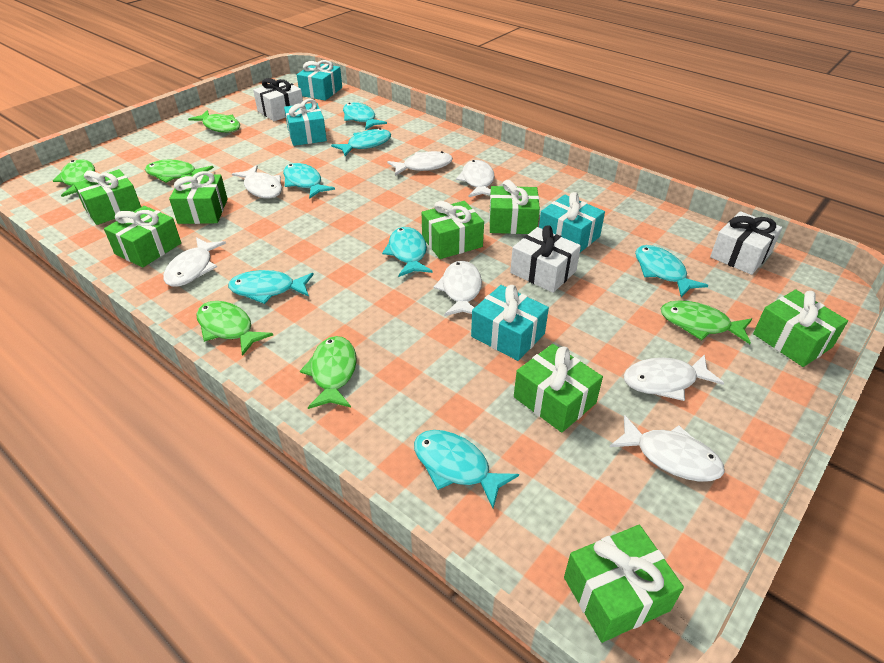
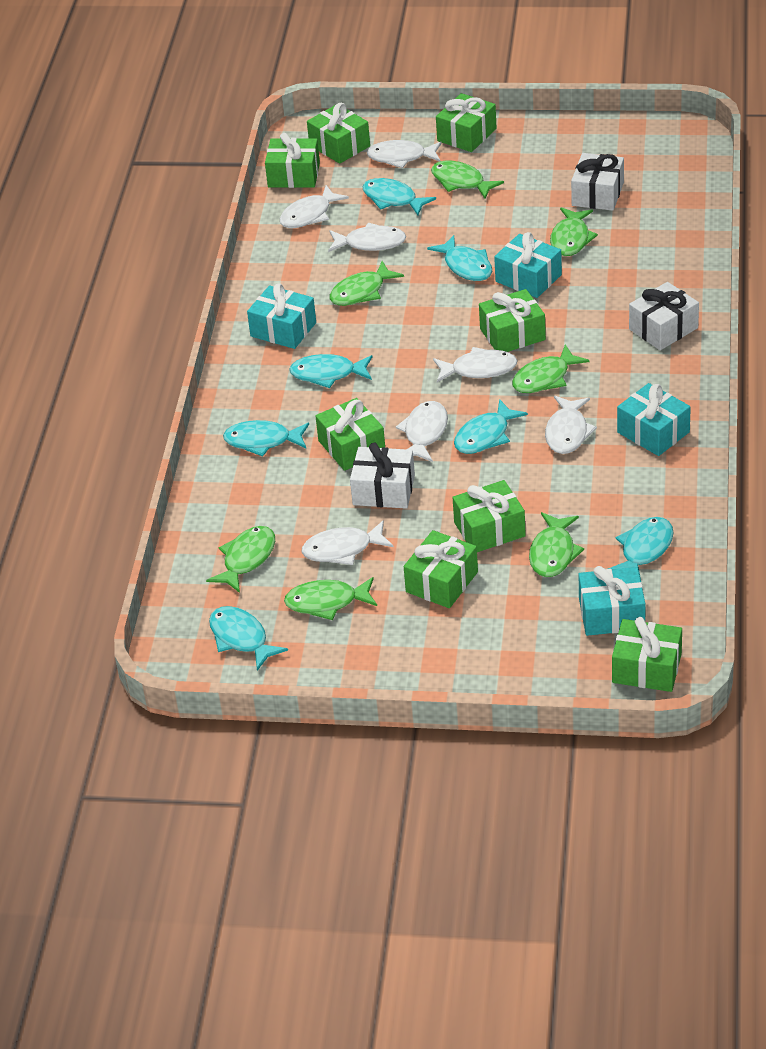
green fish: [53,159,95,197] [145,160,214,183] [188,110,240,133] [196,301,273,356] [300,336,357,409] [661,300,752,344] = 6 -> [206,526,275,593] [284,577,377,620] [330,261,404,306] [431,161,504,199] [512,344,590,393] [529,512,584,577] [550,207,598,256] = 7

